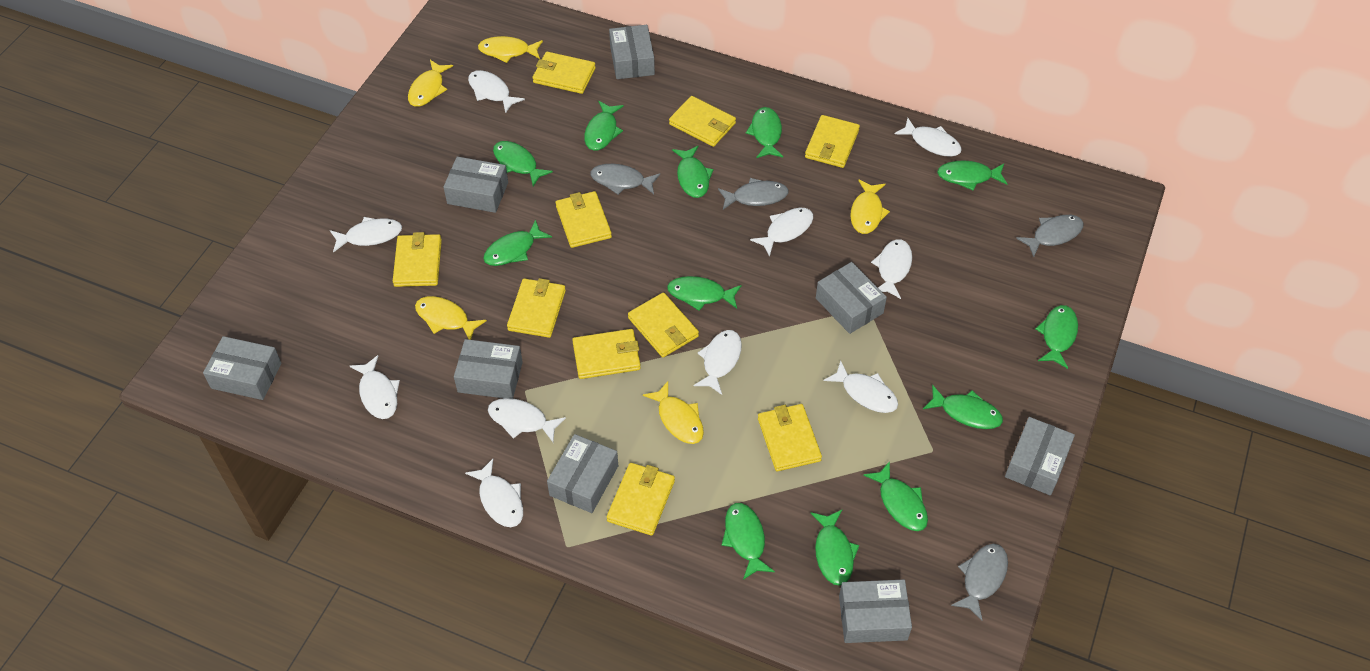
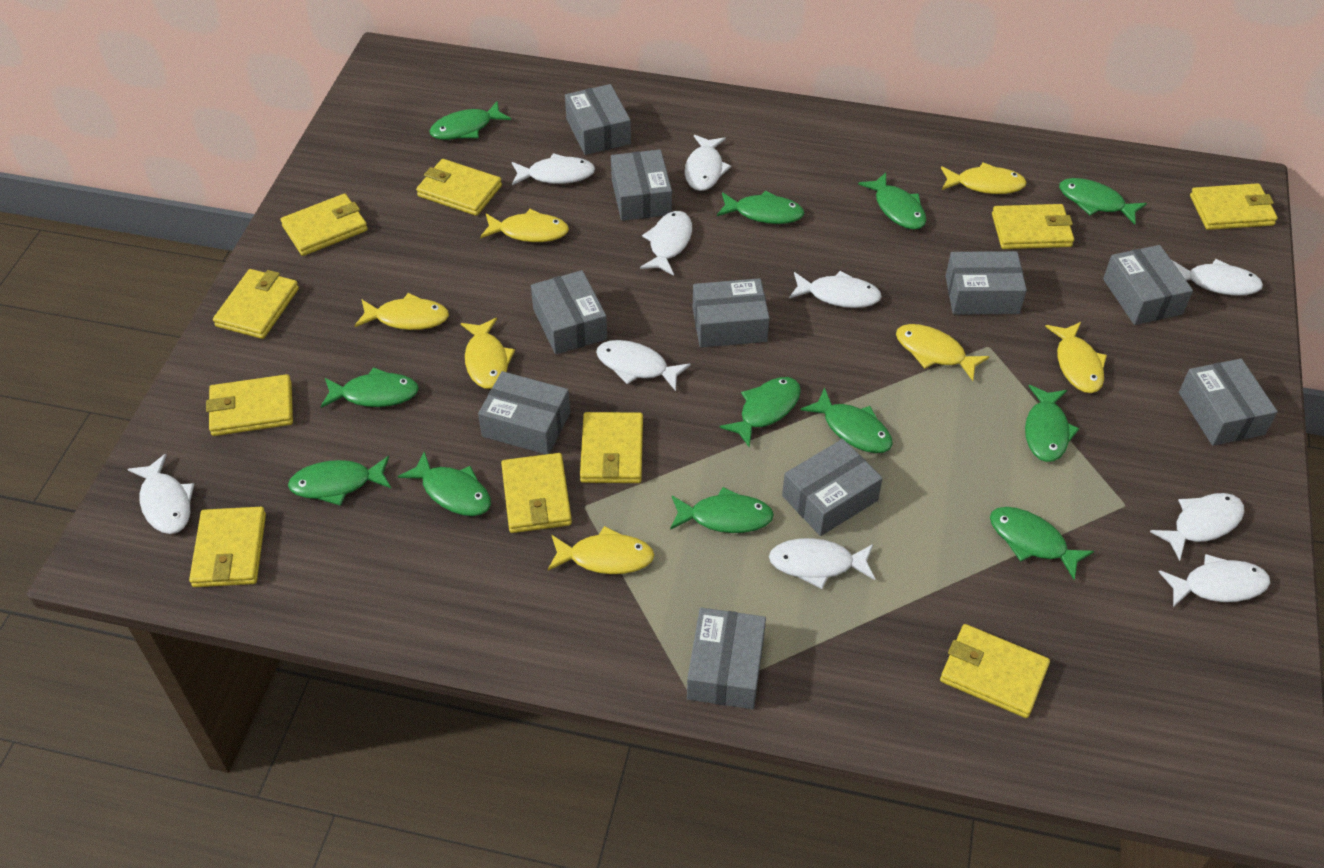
grey box: [203,336,282,400] [444,157,508,213] [454,339,523,399] [547,434,618,513] [609,25,655,79] [816,262,887,334] [839,579,912,643] [1005,417,1075,495] = 8 -> [478,371,570,454] [531,270,607,355] [565,84,631,155] [611,149,672,221] [687,607,766,709] [693,278,770,348] [782,439,883,536] [946,251,1027,314] [1103,245,1193,325] [1179,359,1278,446] = 10
grey fish: [590,164,660,195] [718,178,789,210] [951,544,1008,621] [1016,215,1083,257] = 4 -> none = 0
yellow fish: [408,60,453,107] [415,296,487,340] [478,36,543,63] [643,381,704,444] [850,180,890,234] = 5 -> [355,293,449,330] [461,318,515,389] [480,209,569,242] [548,526,655,574] [896,324,990,381] [941,162,1027,194] [1045,322,1107,393] = 7

